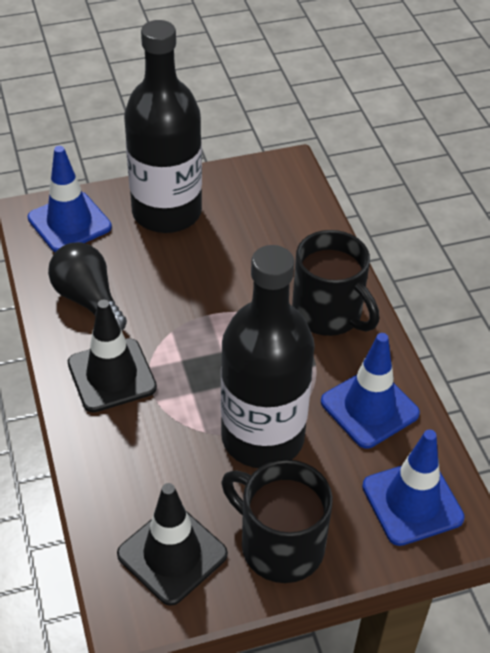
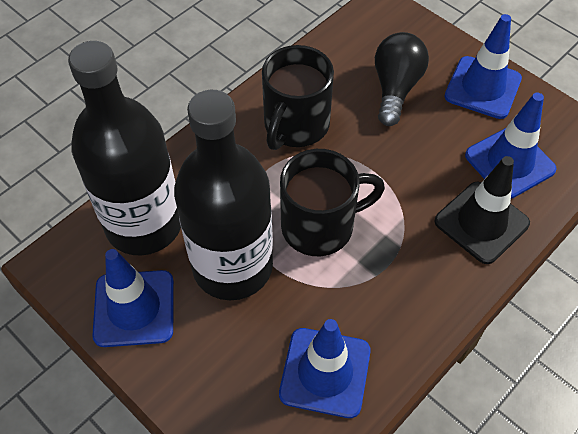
black traffic cone: [68,300,157,412] [117,483,228,606] = 2 -> [435,156,530,264] = 1
blue traffic cone: [28,146,112,252] [321,333,420,448] [362,430,465,546] = 3 -> [92,249,174,347] [279,319,371,418] [444,14,522,119] [465,92,557,199] = 4

